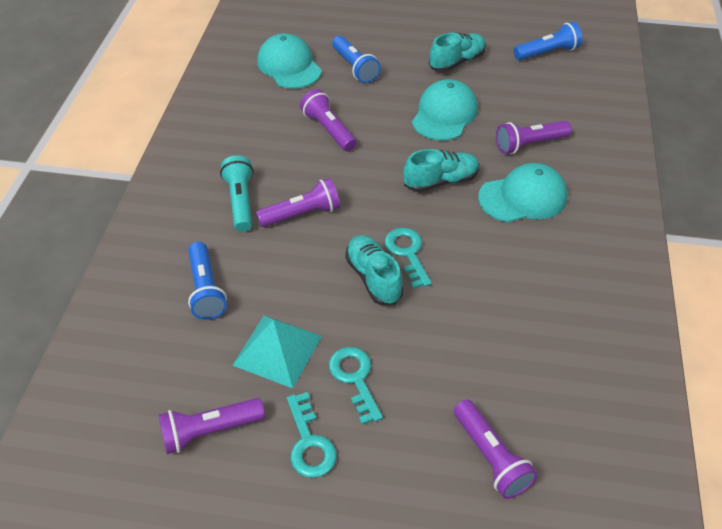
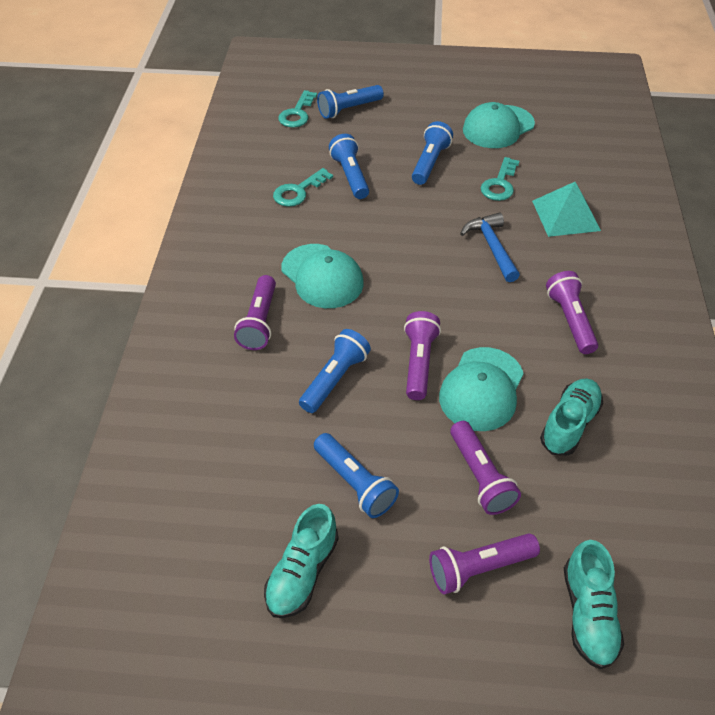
blue flashlight: [188,242,227,320] [332,36,381,83] [514,22,582,60] = 3 -> [299,329,371,413] [314,433,399,518] [317,85,384,119] [329,134,369,199] [412,121,453,185] = 5
blue hammer: none = 0 -> [460,213,520,282] = 1
turquoise flashlight: [220,156,254,232] = 1 -> none = 0

